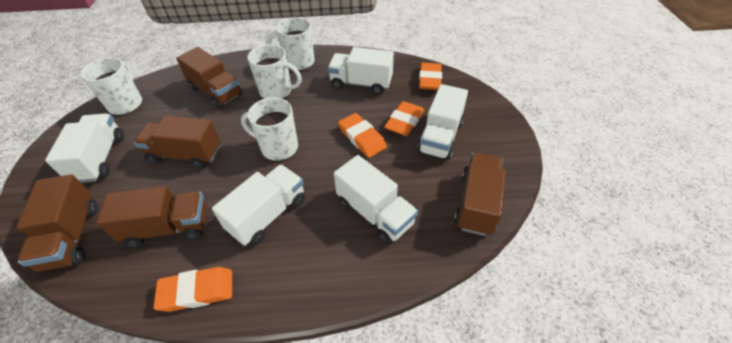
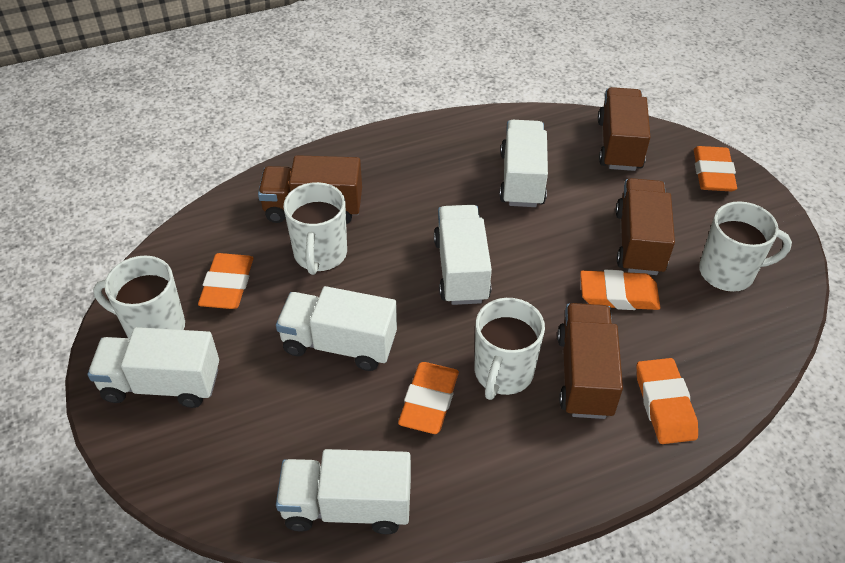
brown truck: [17,174,98,272] [96,186,207,247] [134,116,220,169] [176,47,243,108] [454,153,506,236] = 5 -> [258,155,362,224] [557,303,623,419] [598,87,651,171] [616,178,675,275] = 4
orange eraser: [153,267,232,312] [338,113,387,158] [384,101,424,136] [419,63,442,90] = 4 -> [198,253,253,309] [398,362,459,434] [580,270,660,310] [637,358,698,444] [694,146,737,191] = 5

